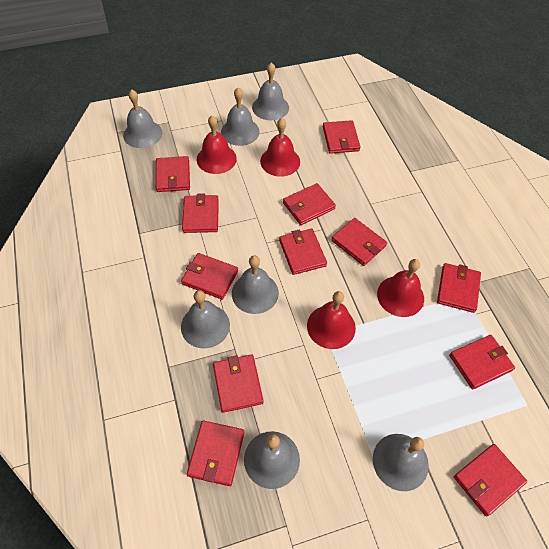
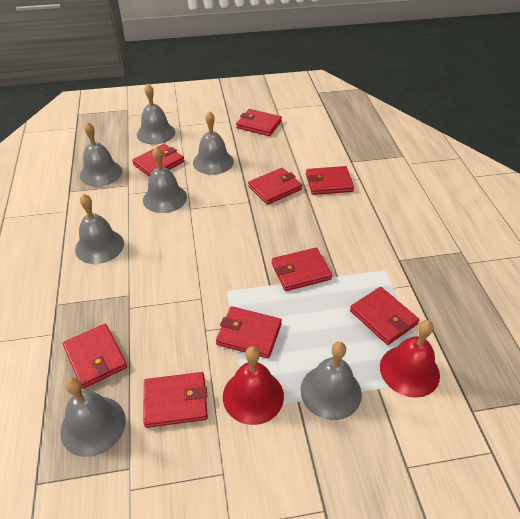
red bell: [197,115,237,174] [260,118,300,177] [307,291,356,349] [377,259,424,317] = 4 -> [223,346,284,425] [380,320,440,398] = 2
red wallet: [156,156,190,192] [181,253,238,300] [182,193,219,233] [187,421,244,486] [213,354,264,413] [279,229,327,275] [283,183,336,225] [323,120,360,154] [331,218,387,266] [437,263,481,313] [449,335,515,390] [454,444,527,517] = 12 -> [63,324,127,389] [132,144,184,177] [143,372,208,428] [216,306,282,358] [236,109,282,136] [248,168,302,205] [272,248,332,291] [306,166,354,195] [350,287,419,345] = 9

